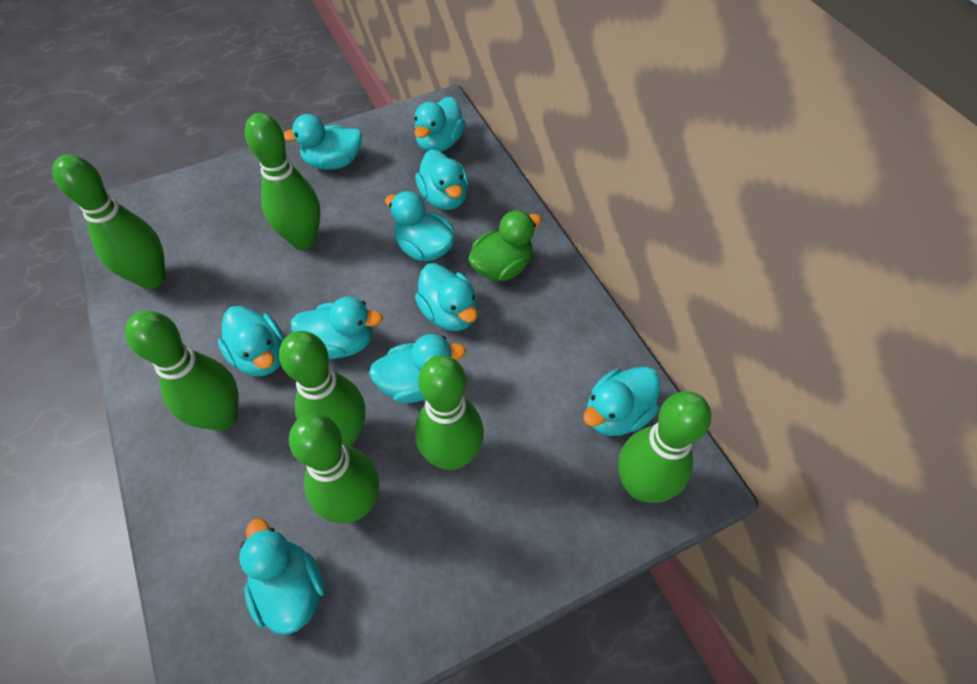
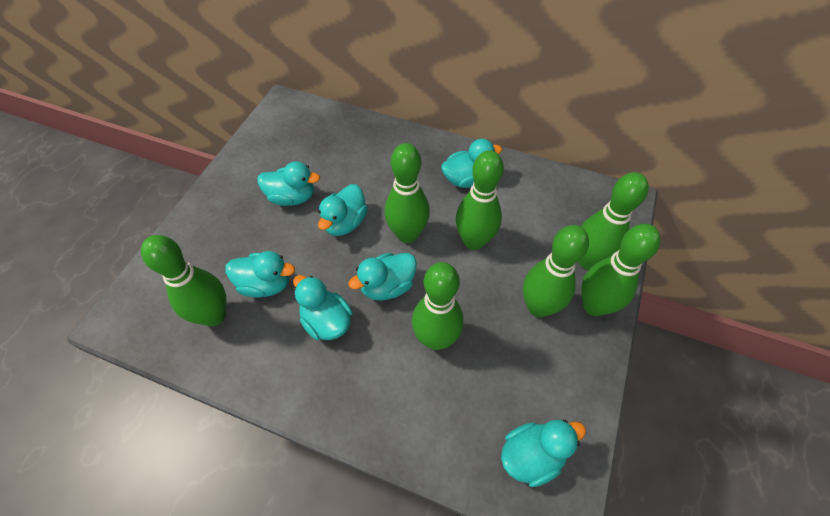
green duck: [468,210,542,281] = 1 -> none = 0
turquoise duck: [218,306,284,376] [239,518,325,635] [284,114,362,170] [290,297,383,359] [369,334,466,403] [385,191,455,261] [414,97,465,152] [415,149,469,210] [415,263,478,331] [583,367,660,436] = 10 -> [226,251,295,298] [257,161,320,206] [293,275,352,340] [318,184,368,236] [348,253,417,301] [441,139,502,188] [501,420,586,487] = 7

